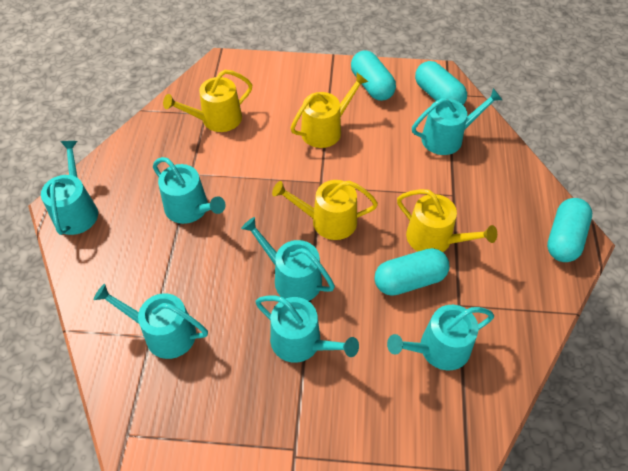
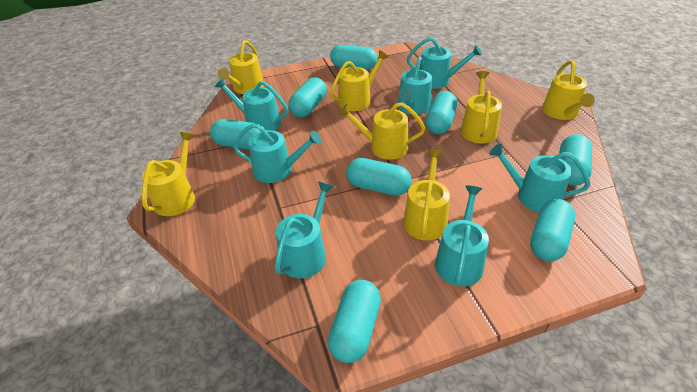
turquoise capsule: [351,50,396,101] [375,248,449,296] [415,61,467,105] [547,198,592,262] = 4 -> [210,119,266,150] [288,77,327,117] [328,280,381,363] [330,45,378,70] [346,158,412,196] [425,91,457,134] [530,199,575,261] [560,134,592,186] = 8
yellow watering can: [163,70,252,132] [272,180,378,240] [291,73,368,148] [397,189,497,252] = 4 -> [142,132,195,216] [218,40,264,94] [331,50,389,111] [338,102,425,160] [403,149,450,241] [461,71,502,144] [542,60,595,120] = 7

